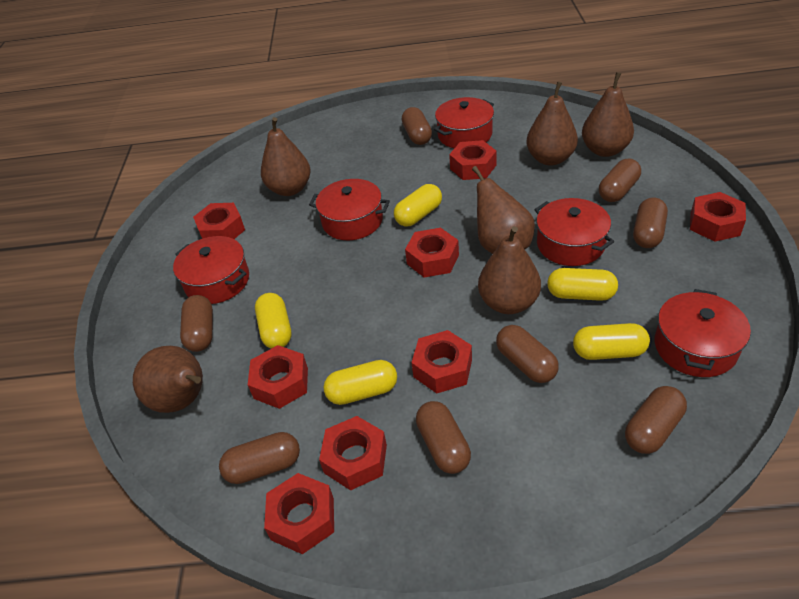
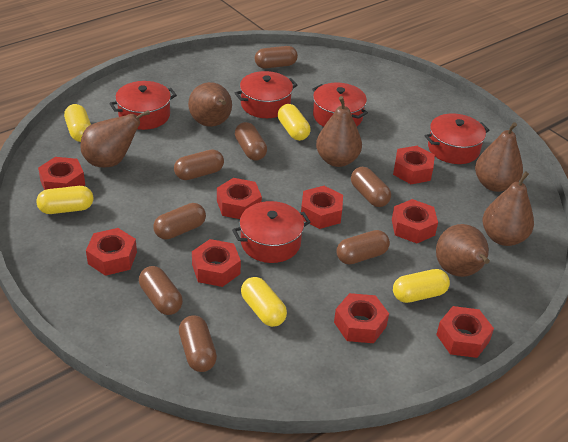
red nut: [193,203,245,239] [248,345,308,409] [264,473,334,554] [319,416,387,491] [405,228,459,277] [412,330,472,394] [449,140,497,180] [690,192,746,242] = 8 -> [38,157,85,190] [86,228,137,276] [192,239,241,287] [217,178,262,219] [301,186,343,229] [334,293,389,343] [392,199,438,244] [393,146,435,184] [436,306,494,358] = 9

